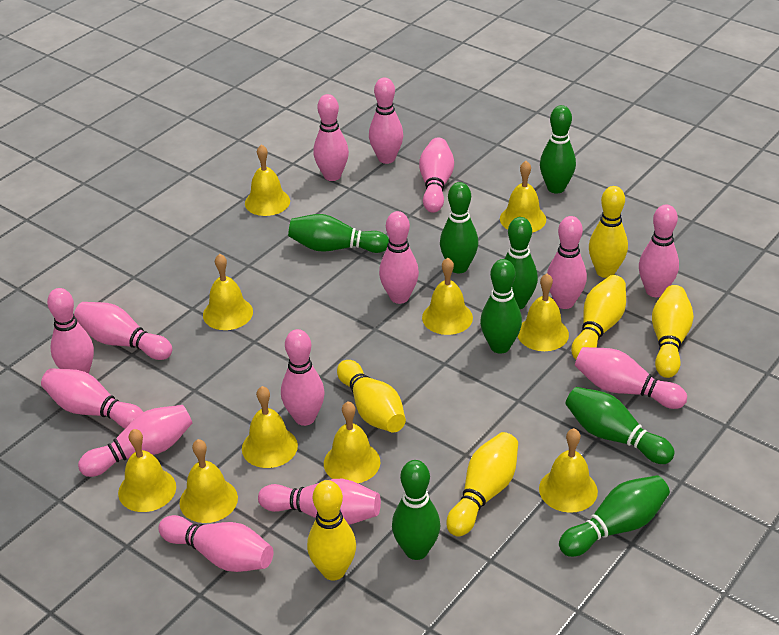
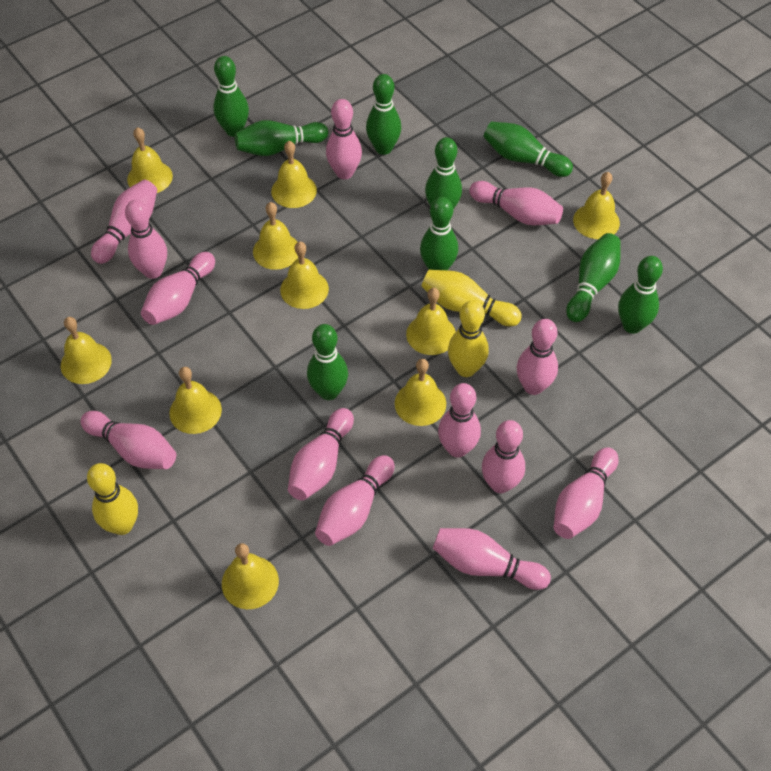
green bowling pin: [288,214,389,253] [392,460,440,560] [440,182,478,273] [480,259,522,354] [505,217,538,309] [540,105,576,193] [559,475,670,557] [565,387,675,464] = 8 -> [213,56,249,137] [235,120,328,156] [307,324,348,400] [366,74,401,155] [420,197,458,270] [425,137,462,209] [483,121,573,177] [566,233,621,322] [618,256,663,334] = 9
pink bowling pin: [41,368,143,429] [47,288,94,374] [74,302,172,360] [78,405,192,477] [158,515,273,572] [258,479,381,525] [281,329,325,426] [313,94,349,181] [369,78,403,164] [379,211,419,304] [419,138,454,213] [547,216,587,309] [575,347,687,409] [639,205,679,297] = 14 -> [80,411,176,469] [91,180,157,264] [125,200,167,279] [141,252,215,325] [288,408,354,500] [315,455,395,546] [326,99,362,179] [433,528,551,590] [438,383,481,458] [469,181,563,225] [482,420,525,493] [517,319,558,395] [554,447,619,539] = 13
yellow bowling pin: [307,480,356,581] [337,360,406,433] [446,432,518,536] [571,275,626,359] [589,186,628,278] [652,285,694,378] = 6 -> [87,463,138,535] [421,270,522,326] [448,300,489,377] = 3

